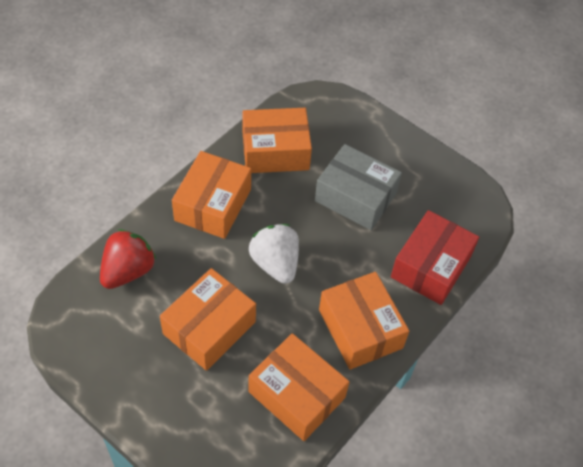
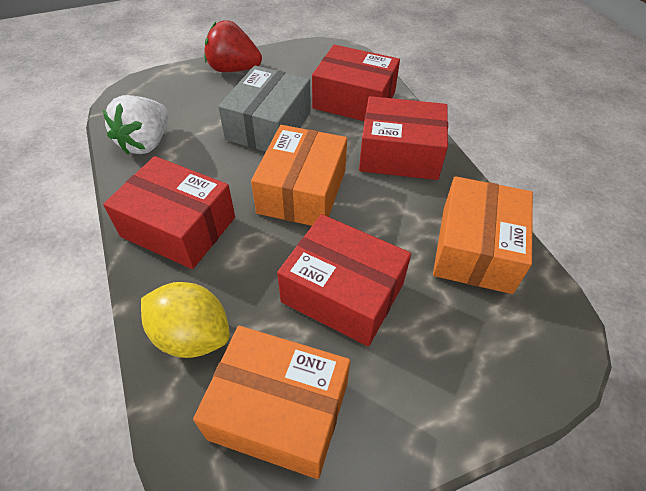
orange box: [160,268,256,371] [172,151,251,239] [242,108,312,173] [248,333,349,441] [319,272,409,370] = 5 -> [193,326,350,479] [251,125,347,226] [433,176,533,294] = 3
red box: [391,210,479,305] = 1 -> [103,156,235,269] [277,214,411,346] [312,45,400,121] [359,96,448,180] = 4
yellow lemon: none = 0 -> [141,282,230,358] = 1

